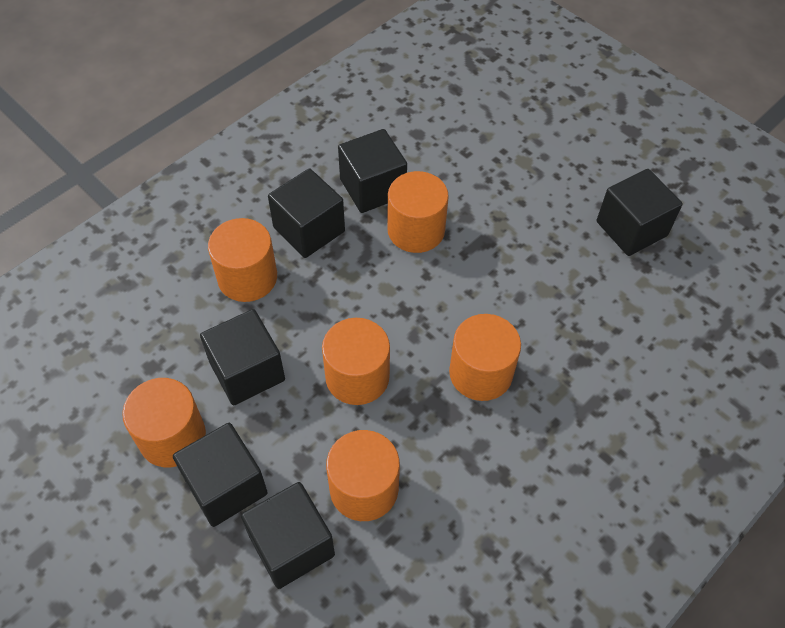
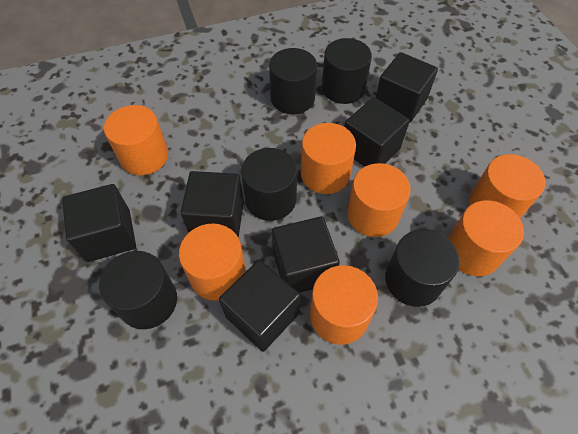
black cylinder: none = 0 -> [99,251,177,329] [241,148,297,221] [269,48,317,114] [322,38,372,104] [385,229,459,307] = 5
orange cylinder: [122,378,206,467] [208,218,277,302] [322,318,390,405] [326,430,400,521] [387,171,449,253] [449,314,521,401] = 6 -> [104,105,168,175] [179,223,246,301] [301,123,356,194] [310,265,378,345] [347,163,411,237] [448,200,524,276] [469,154,546,218] = 7

